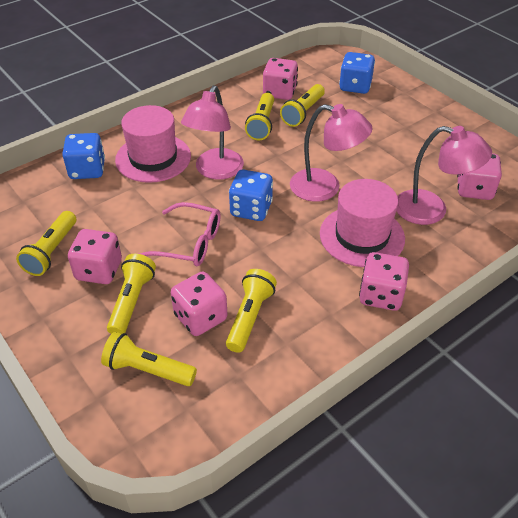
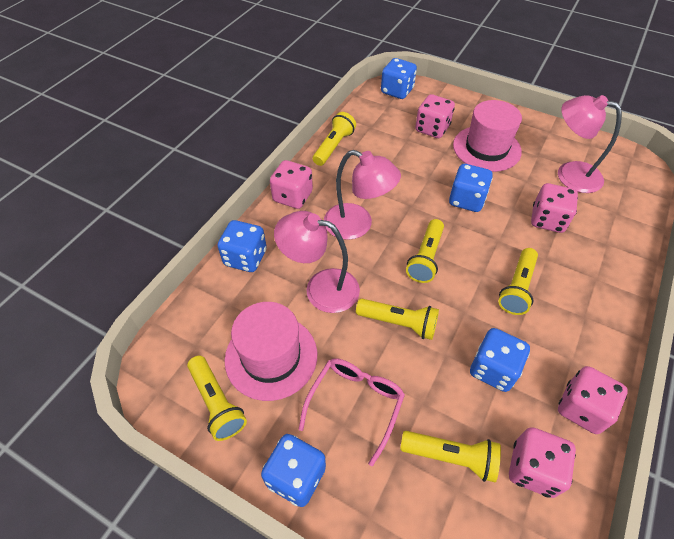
blue dice: [62,133,105,179] [229,170,273,221] [339,52,375,94] = 3 -> [218,220,267,272] [261,434,326,507] [381,58,417,99] [449,164,493,212] [470,328,530,392] = 5

